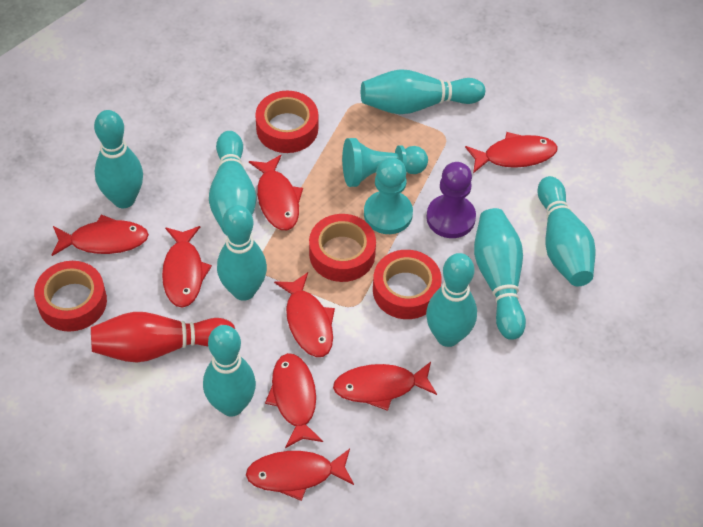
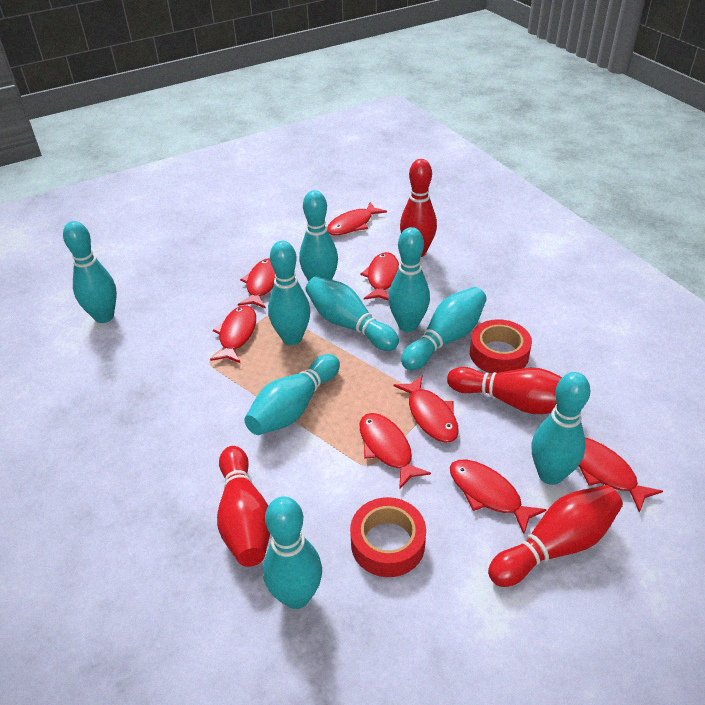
purple pawn: [426,162,476,238] = 1 -> none = 0
red bowling pin: [91,312,235,363] = 1 -> [217,446,270,567] [400,159,437,257] [447,367,562,414] [488,485,623,587] = 4
red tape: [34,261,107,332] [255,91,318,153] [309,214,376,282] [373,250,442,319] = 4 -> [350,497,426,577] [470,319,532,374] = 2
turquoise bowling pin: [94,110,143,208] [203,325,256,416] [209,131,256,235] [217,205,267,301] [361,69,485,114] [426,253,477,347] [474,208,526,340] [537,176,596,286] = 8 -> [63,221,117,323] [244,354,340,435] [263,496,322,609] [268,241,310,345] [299,190,338,281] [305,276,399,351] [388,227,430,332] [401,287,487,370] [531,372,590,485] = 9
turquoise pawn: [342,138,428,187] [364,158,413,234] = 2 -> none = 0

